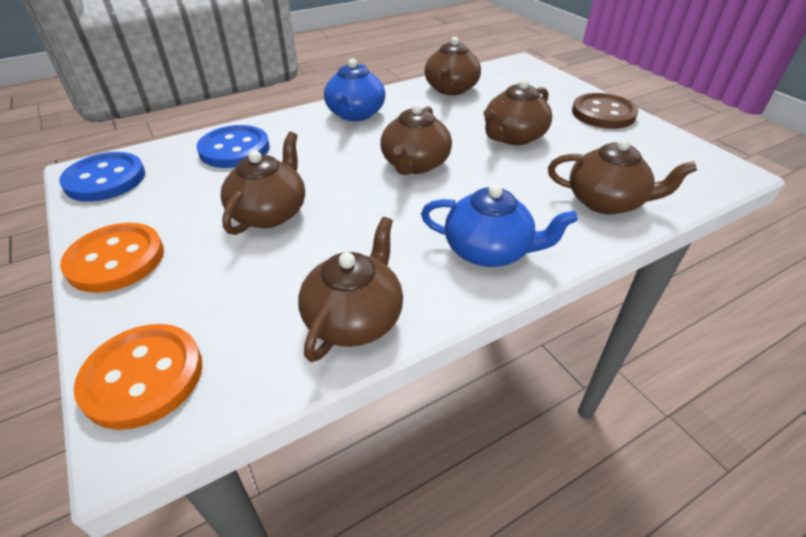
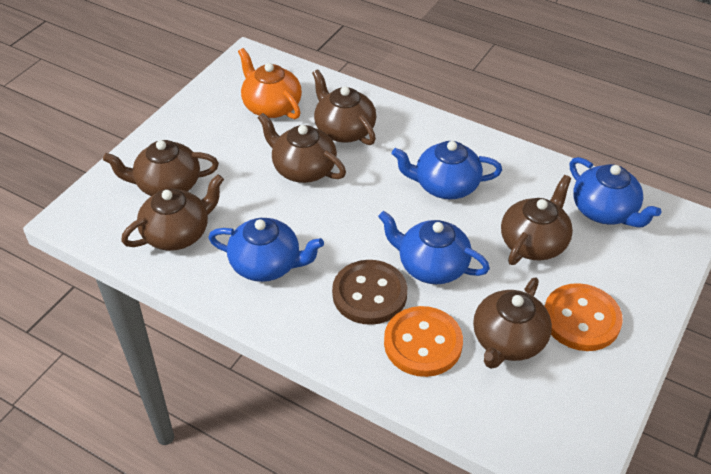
blue button: [59,152,145,202] [197,125,270,168] = 2 -> none = 0
blue teapot: [324,58,386,121] [421,184,578,267] = 2 -> [208,218,324,282] [378,211,490,284] [392,141,502,199] [570,157,661,228] = 4
orange teapot: none = 0 -> [238,48,302,119] = 1

